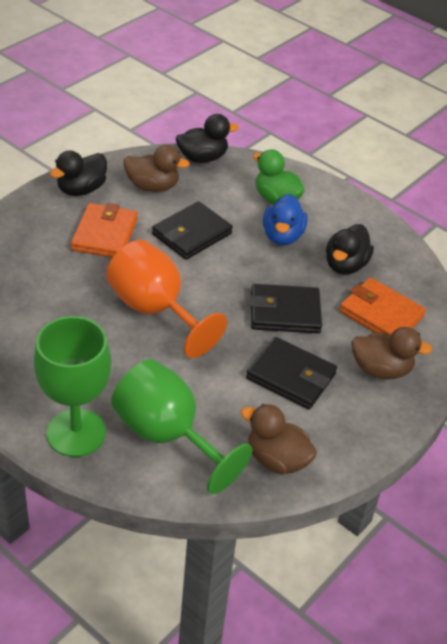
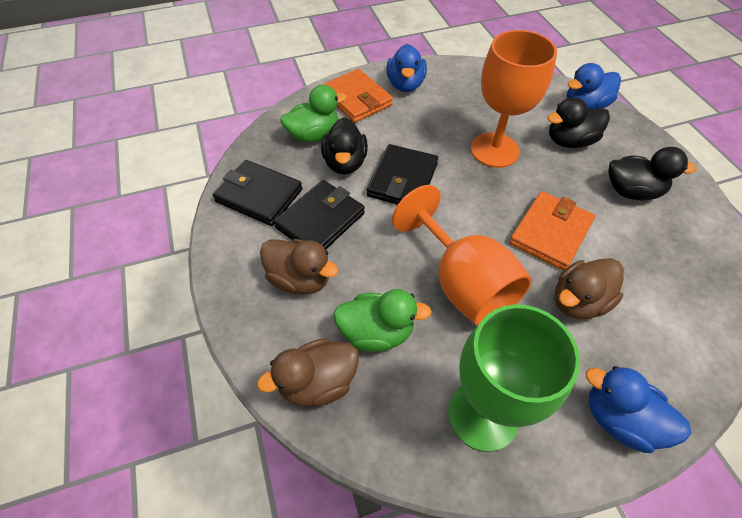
blue duck: [263,194,308,245] = 1 -> [386,44,427,92] [566,63,621,109] [586,366,691,453] = 3
green duck: [253,149,304,205] = 1 -> [280,85,347,142] [333,289,432,352] = 2
green goblet: [34,316,111,457] [111,359,252,494] = 2 -> [448,304,580,452] = 1
orange goblet: [106,240,227,358] = 1 -> [392,185,532,326] [471,30,557,168] = 2

